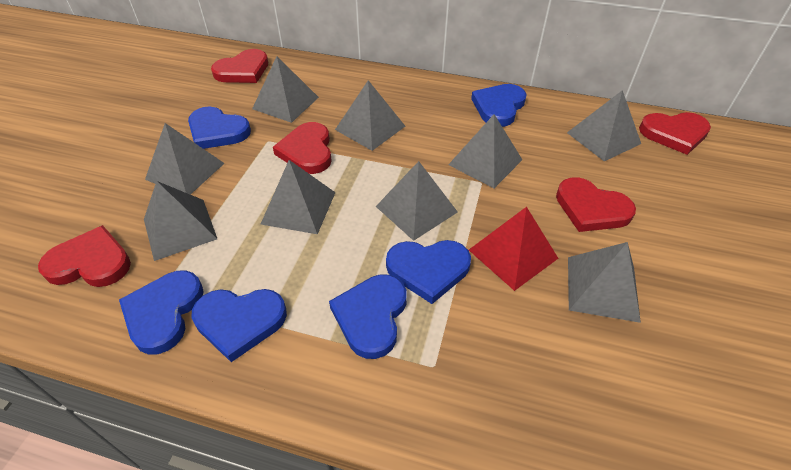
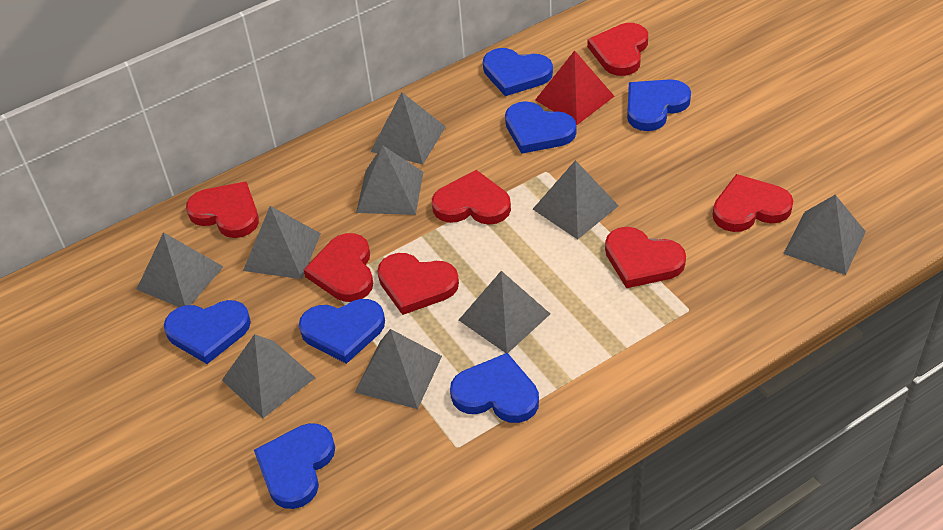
blue heart: [119,270,204,354] [188,106,251,149] [191,289,287,362] [329,274,407,359] [386,240,471,304] [471,84,527,127] = 6 -> [164,300,251,364] [254,423,335,509] [299,299,385,364] [450,353,539,423] [483,48,553,96] [505,101,576,154] [627,79,691,131] = 7
red heart: [38,225,131,287] [211,49,268,83] [273,122,332,174] [556,177,636,232] [639,112,711,155] = 5 -> [186,181,259,238] [304,233,373,302] [377,253,459,315] [432,170,511,225] [587,23,648,76] [605,227,686,288] [713,174,793,232] = 7

